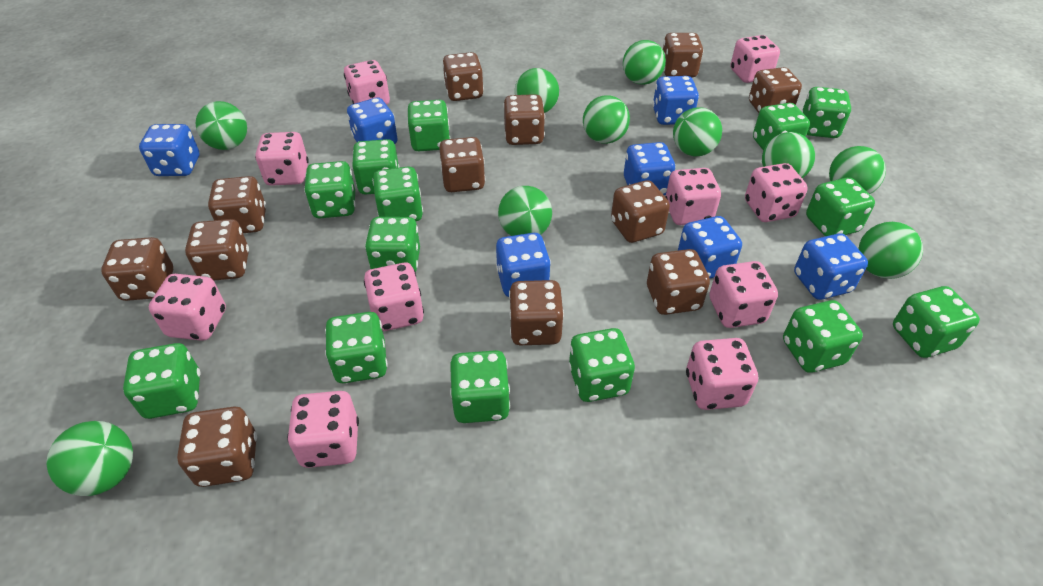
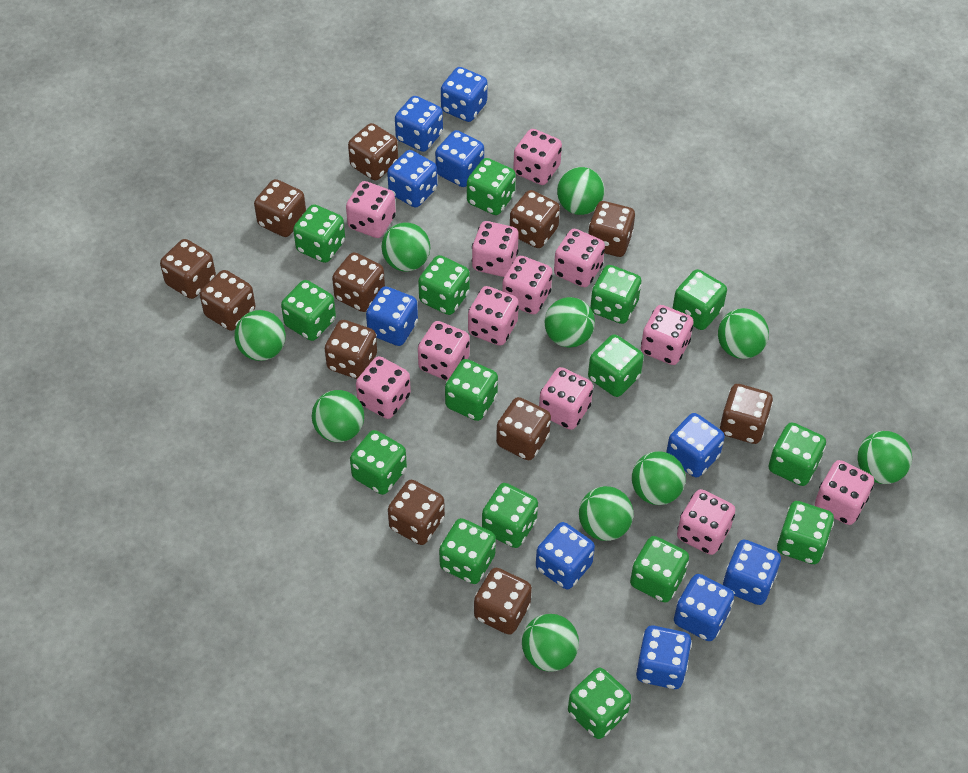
blue dice: [139,124,199,176] [347,98,398,144] [496,233,551,297] [624,142,675,195] [652,76,699,125] [678,216,742,279] [794,233,868,300] = 7 -> [366,286,418,346] [387,150,437,208] [395,96,443,152] [435,130,484,187] [441,67,488,122] [536,522,595,589] [636,626,692,689] [666,413,725,477] [674,574,734,641] [723,540,781,605] = 10
green dice: [123,343,201,419] [304,161,355,218] [325,312,388,383] [352,139,400,195] [365,217,420,272] [373,167,423,221] [407,100,451,151] [450,350,510,423] [569,328,635,402] [753,103,810,150] [783,300,863,373] [802,87,851,138] [806,177,875,236] [893,286,980,358] = 14 -> [281,280,336,341] [293,204,345,263] [350,430,407,495] [418,255,470,315] [439,518,496,584] [445,359,498,421] [467,158,516,215] [482,483,538,548] [568,668,631,739] [588,334,644,397] [590,265,642,324] [630,536,689,603] [672,269,727,330] [768,422,826,486] [777,501,834,564] = 15
pink dice: [149,274,226,341] [255,132,309,186] [287,391,359,468] [344,60,390,105] [364,263,424,331] [665,168,721,225] [686,338,758,410] [709,261,778,328] [730,35,780,83] [745,163,808,222] = 10 -> [346,181,396,238] [356,356,411,419] [418,321,470,381] [468,286,519,346] [472,221,519,277] [502,256,552,314] [513,129,562,185] [539,367,593,430] [554,229,605,287] [641,305,694,365] [677,489,735,555] [815,460,874,525] = 12

